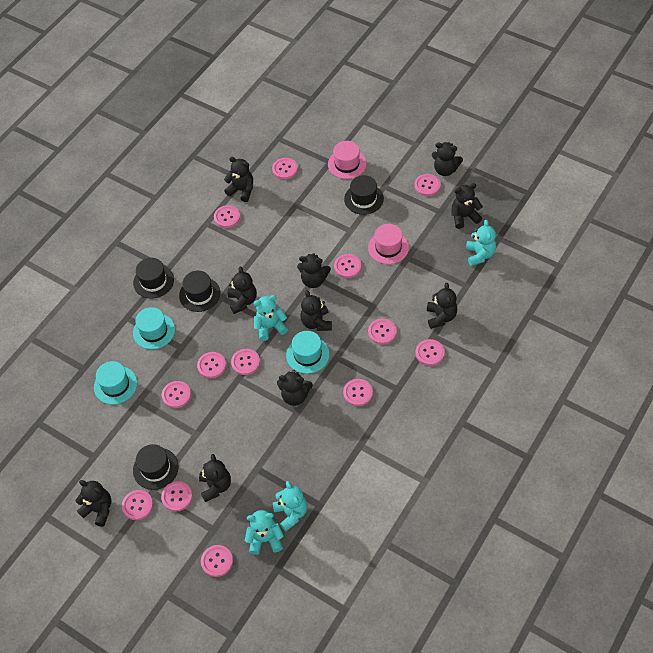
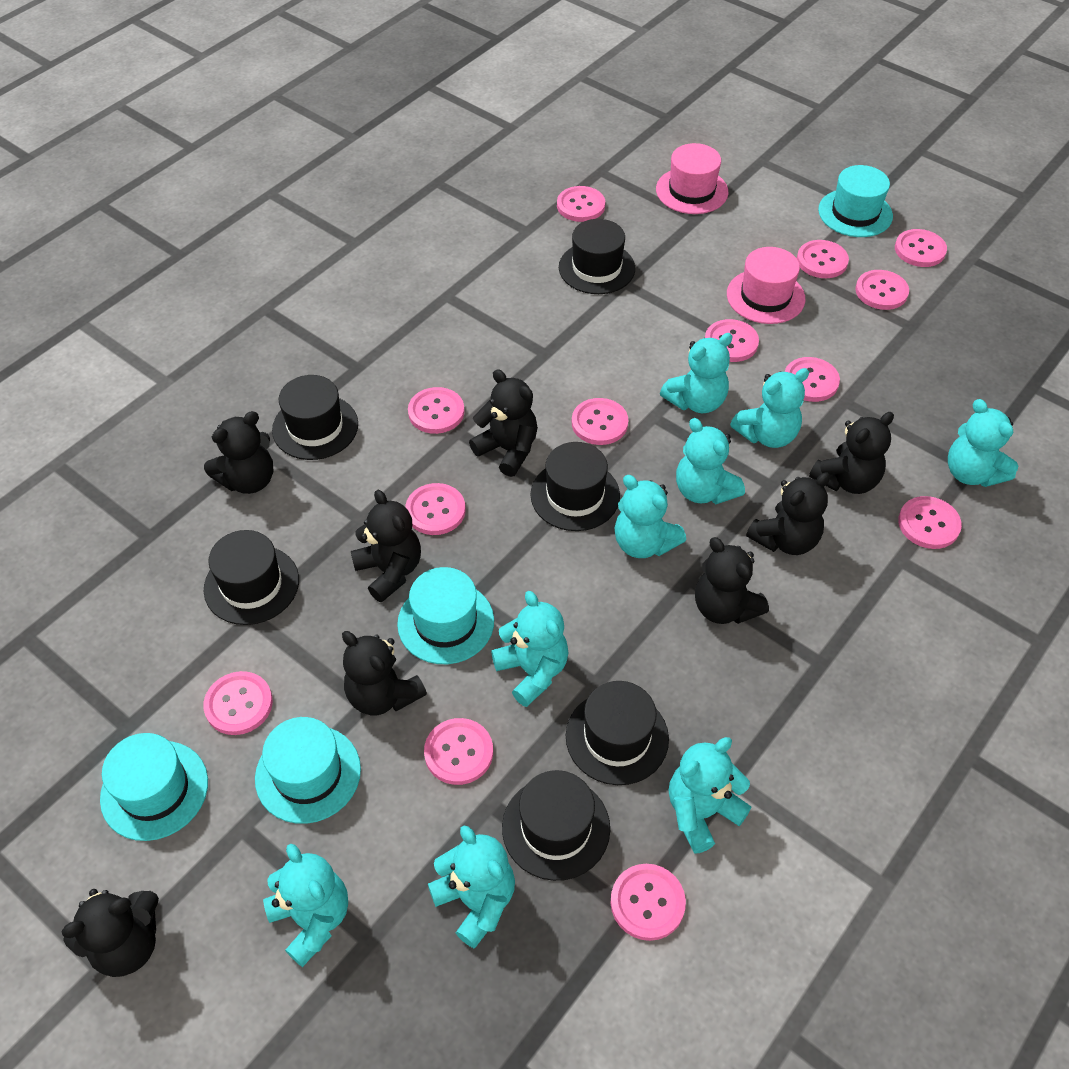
black hat: [133,258,174,299] [133,444,179,490] [179,271,220,312] [344,175,384,215] = 4 -> [204,530,299,625] [272,375,358,460] [502,770,610,881] [530,442,620,531] [559,219,635,294] [566,681,669,785] = 6
black teddy bear: [76,480,111,527] [199,454,231,502] [224,157,253,202] [228,266,257,314] [277,370,313,406] [297,253,331,288] [300,290,332,331] [427,283,457,329] [432,142,463,176] [451,183,483,229] = 10 -> [61,889,159,977] [204,411,274,494] [342,631,427,715] [351,490,421,603] [469,369,538,477] [695,537,769,624] [746,472,830,555] [809,412,894,494] = 8
turquoise hat: [94,361,137,405] [133,307,175,349] [286,331,329,374] = 3 -> [100,733,208,841] [255,717,361,824] [397,567,494,664] [818,165,893,237] = 4
turquoise teddy bear: [245,510,284,555] [253,295,288,341] [273,481,307,531] [466,220,496,266] = 4 -> [263,843,348,967] [428,825,515,948] [491,591,569,707] [614,475,686,558] [660,333,733,413] [669,737,752,854] [676,418,745,504] [730,368,809,448] [948,399,1018,487] = 9

